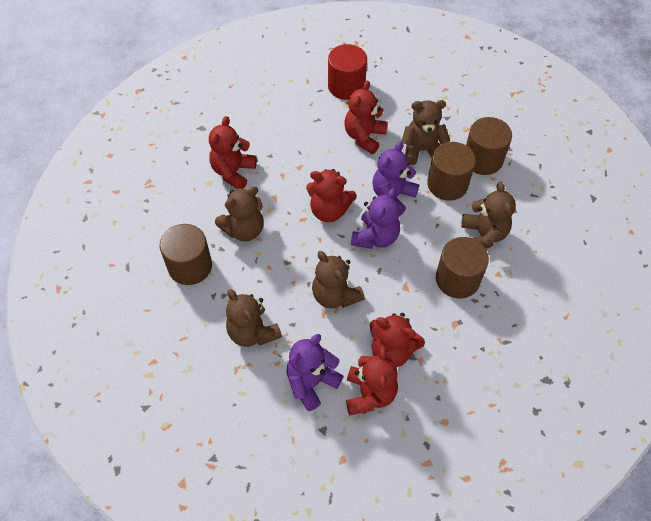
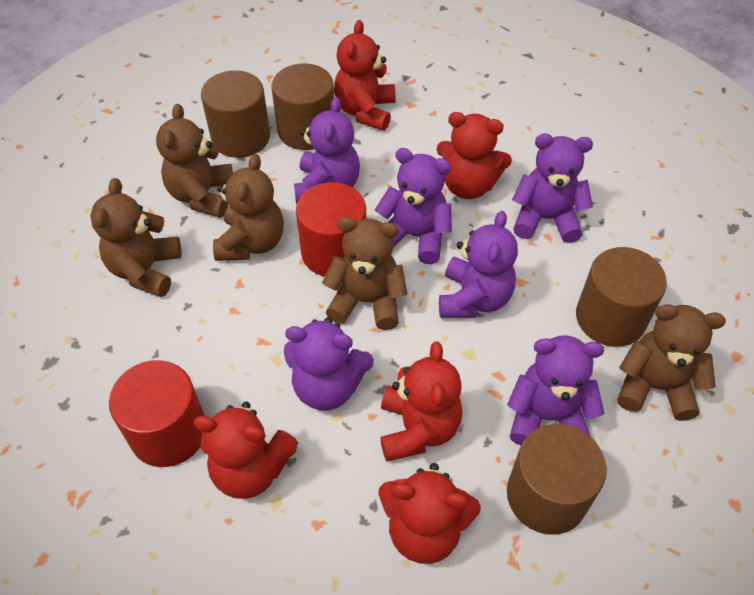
purple teddy bear: [287,334,343,411] [351,188,400,249] [372,141,419,216] = 3 -> [284,317,374,411] [294,97,360,204] [375,148,452,264] [439,211,518,318] [507,335,604,445] [512,134,593,243] = 6
red cylinder: [328,44,367,100] = 1 -> [109,360,205,467] [296,182,366,277] = 2

